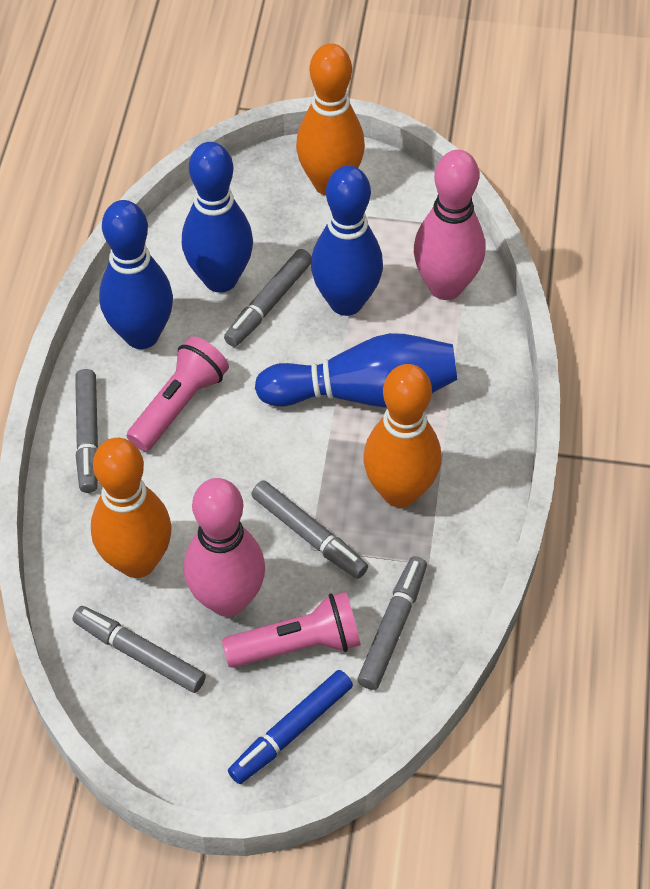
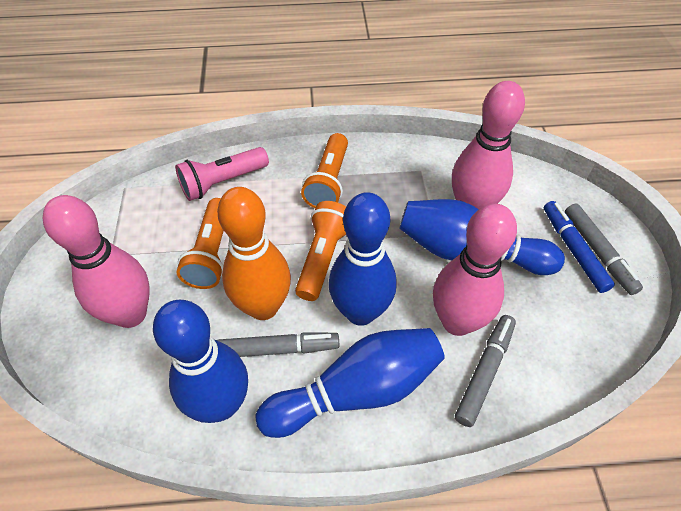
grey marker: [72,606,206,693] [75,369,98,493] [224,249,312,347] [251,480,368,579] [357,556,427,690] = 5 -> [217,332,339,357] [455,315,516,427] [565,203,643,295] = 3
orange bowling pin: [91,438,172,578] [296,43,365,196] [364,364,441,507] = 3 -> [217,187,291,320] = 1
orange flashlight: none = 0 -> [177,198,224,289] [295,201,346,301] [301,133,348,208] = 3
pink bowling pin: [184,478,265,617] [414,150,485,300] = 2 -> [42,195,150,328] [433,204,517,336] [452,81,525,209] = 3
pink flashlight: [127,336,229,452] [222,592,361,668] = 2 -> [175,147,269,201] = 1

